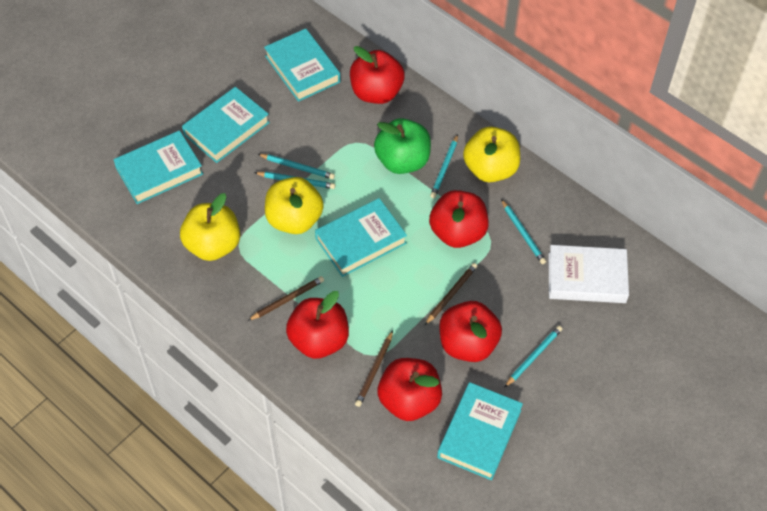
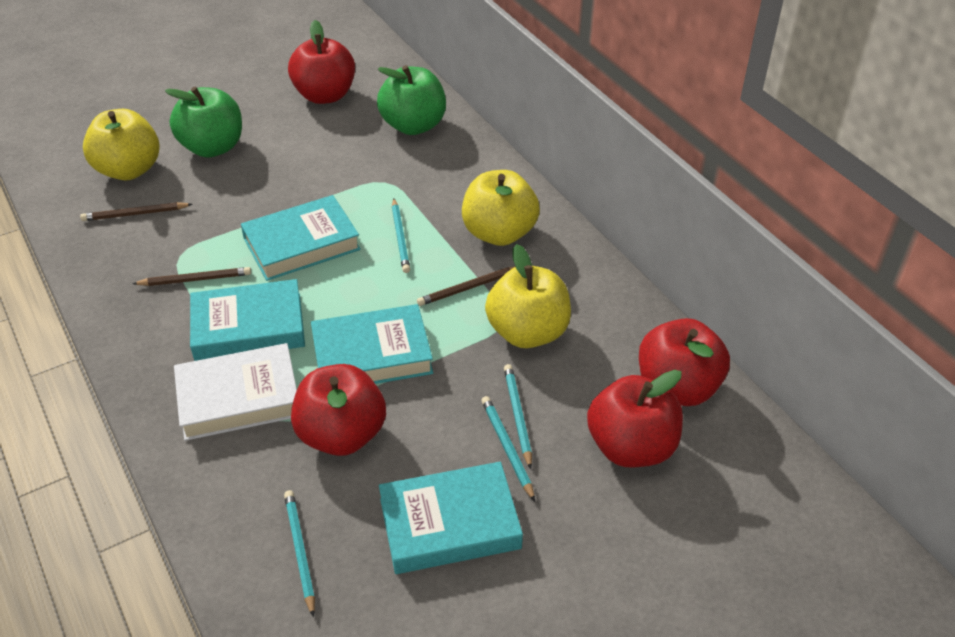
green apple: [374,118,431,174] = 1 -> [165,87,242,158] [377,65,446,135] = 2
red apple: [286,291,349,359] [350,46,405,104] [378,358,442,421] [429,190,489,248] [439,301,502,362] = 5 -> [288,20,355,104] [291,364,386,456] [587,370,683,467] [639,318,730,406] = 4
turquoise book: [113,130,203,204] [182,87,270,163] [264,29,341,102] [315,198,407,277] [437,382,523,480] = 5 -> [190,279,305,361] [241,195,361,281] [311,304,433,384] [379,462,523,574] = 4
turquoise pencil: [254,172,335,189] [258,154,335,179] [430,134,458,198] [501,199,546,264] [504,326,562,388] = 5 -> [284,490,315,617] [392,198,410,273] [481,396,535,501] [504,364,532,469] = 4

